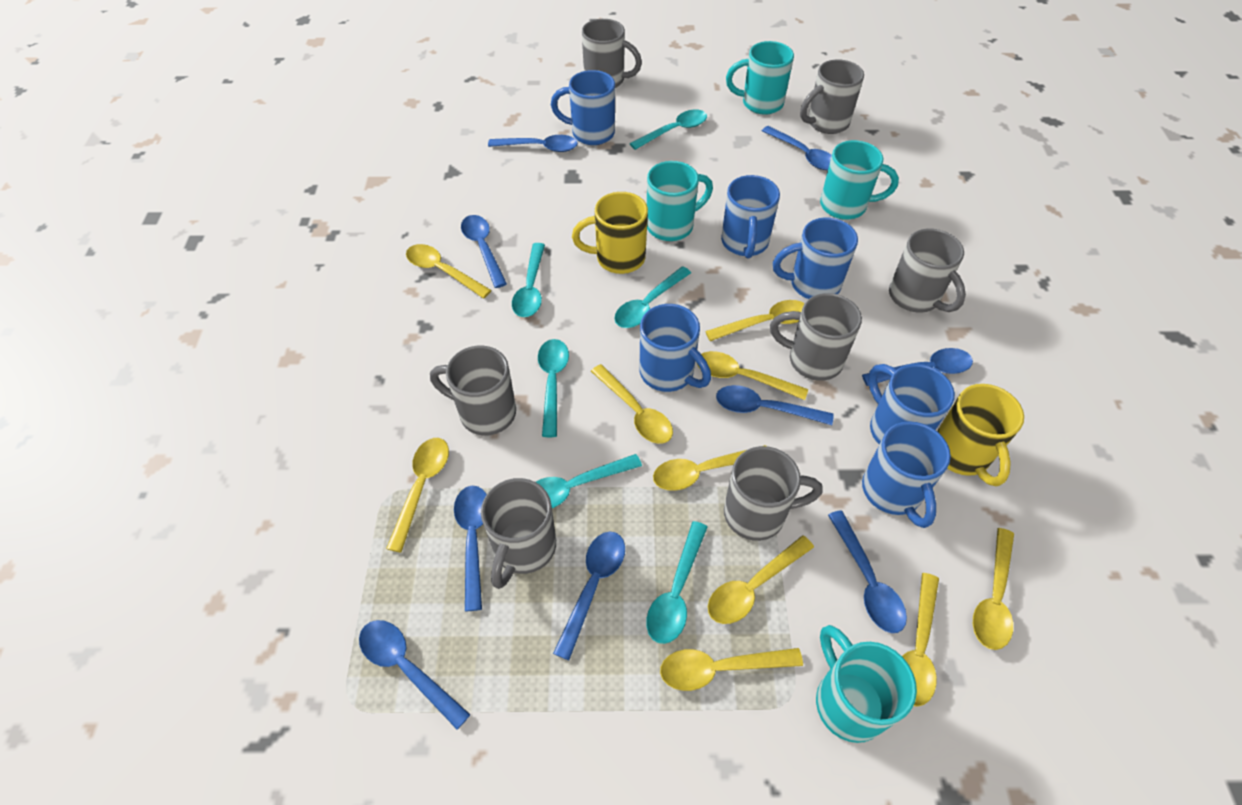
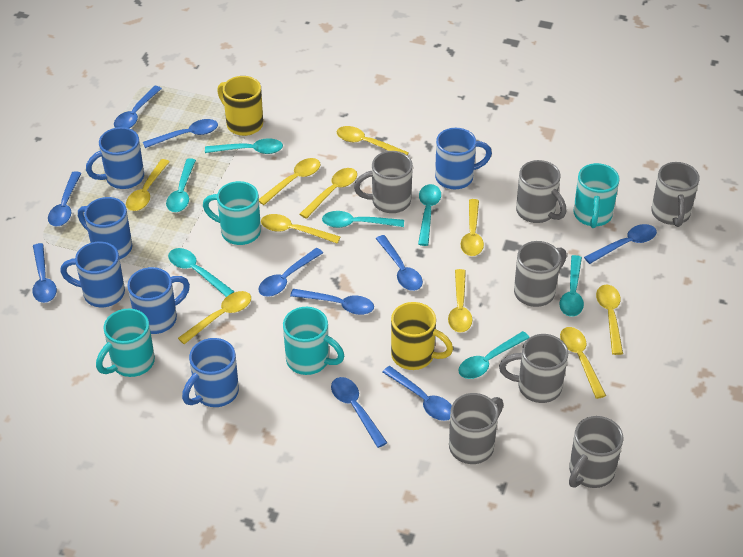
blue spoon: [359,620,471,730] [454,486,487,611] [461,215,507,288] [488,135,578,152] [553,532,625,660] [716,385,834,425] [762,126,832,170] [828,510,907,633] [862,348,973,386] = 9 -> [32,243,57,303] [48,171,81,226] [114,86,162,128] [143,119,218,148] [258,248,323,297] [290,289,374,315] [331,377,387,448] [376,235,423,291] [383,366,452,421] [584,224,657,264] = 10
turquoise spoon: [512,243,545,317] [536,454,642,508] [538,339,569,437] [614,266,691,328] [629,109,707,150] [646,521,708,644] = 6 -> [166,158,196,212] [168,248,234,297] [205,138,283,154] [322,211,404,228] [418,184,441,246] [458,331,530,379] [560,255,584,317] = 7

